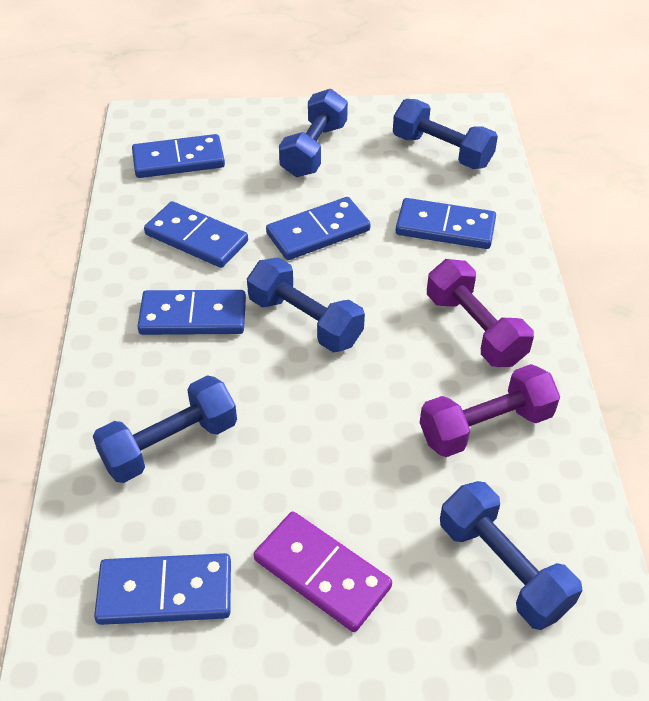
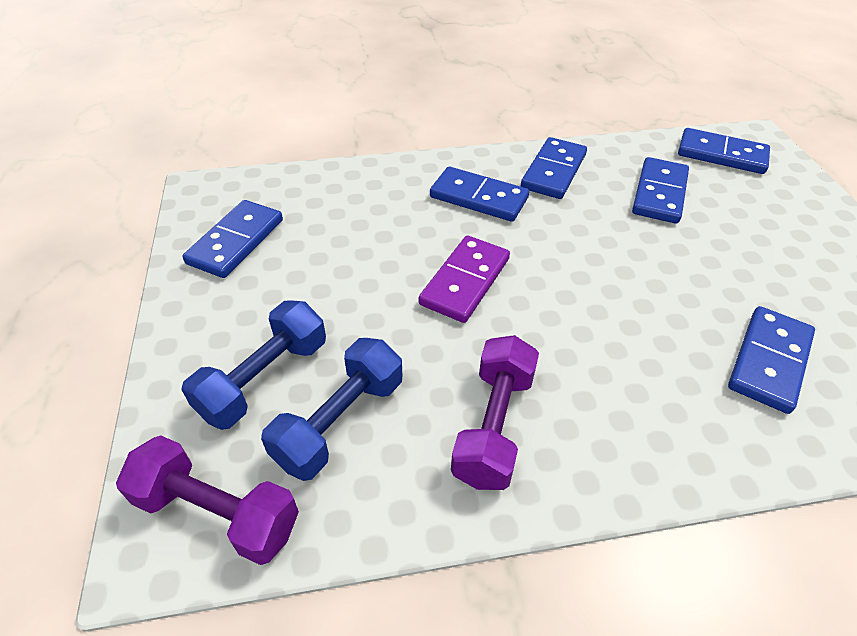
blue dumbbell: [93,376,237,483] [247,257,365,352] [279,89,348,177] [393,99,498,169] [440,481,582,630] = 5 -> [181,300,326,430] [261,338,402,481] = 2

